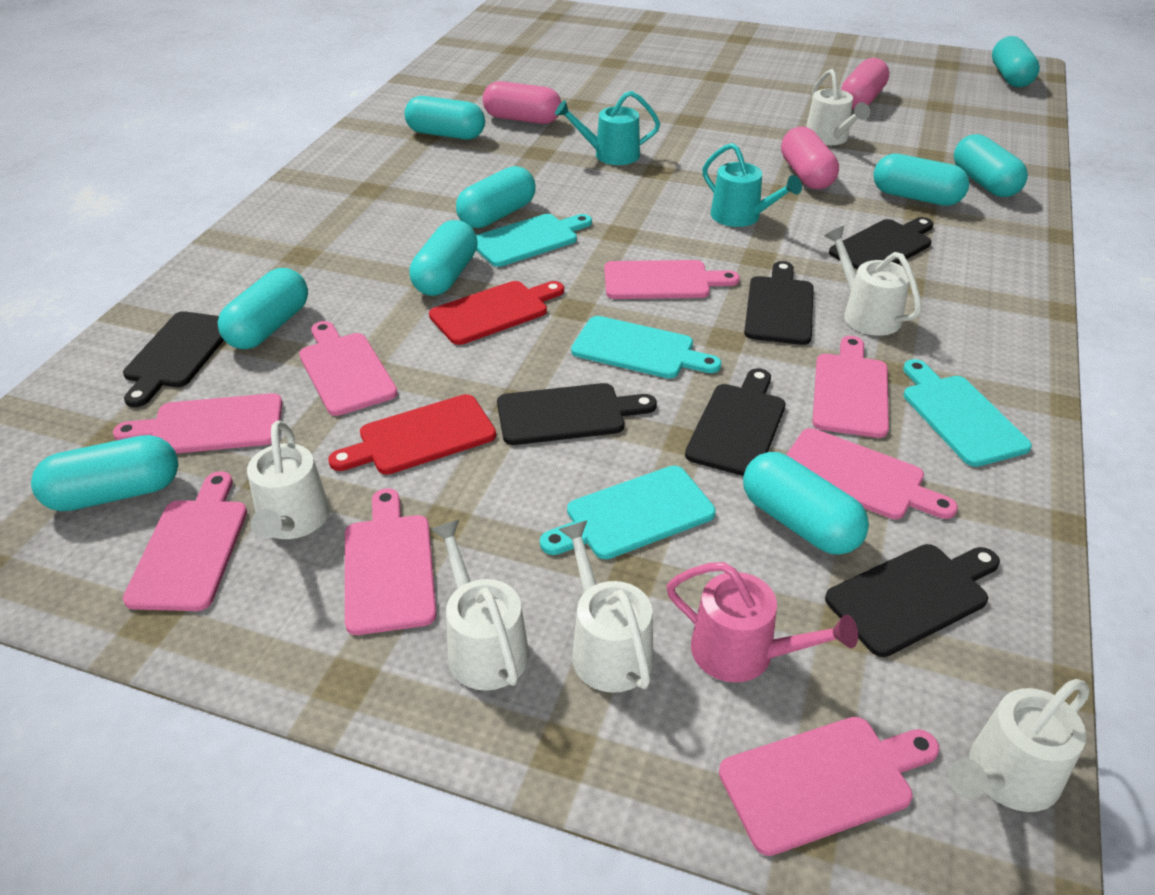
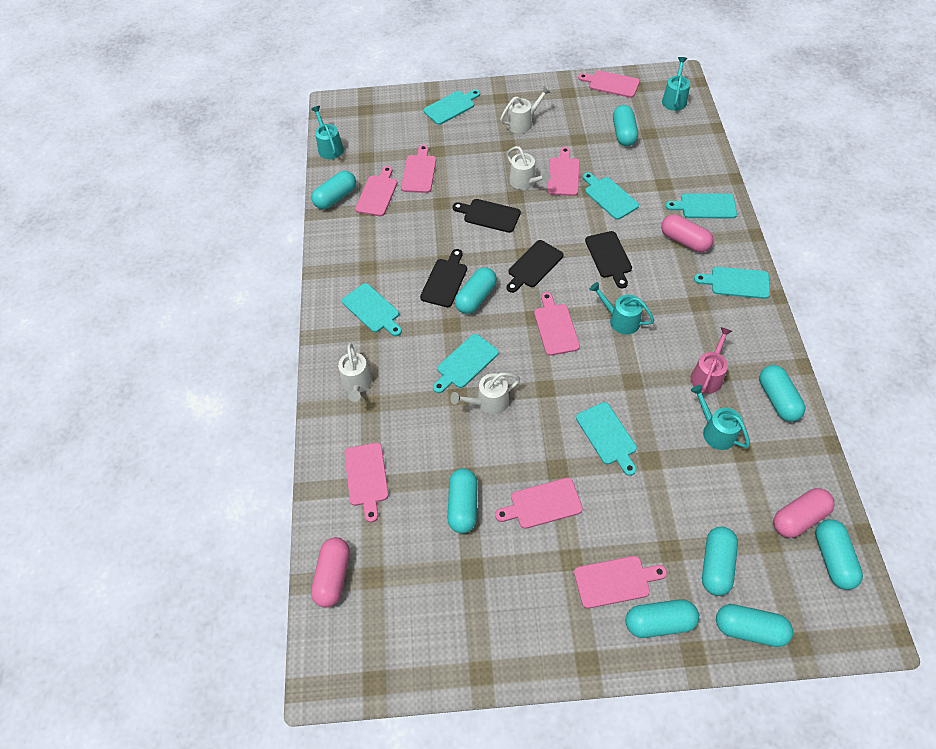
black cutting board: [123,311,224,407] [497,383,657,445] [685,368,786,476] [744,261,814,345] [825,544,1000,657] [829,217,933,270] = 6 -> [420,249,467,307] [453,199,521,233] [507,240,563,293] [585,231,632,288] = 4
red cutting board: [328,394,496,475] [429,281,564,345] = 2 -> none = 0
turquoise cutting board: [476,214,592,267] [540,466,716,559] [571,316,721,378] [903,359,1032,467] = 4 -> [342,283,402,336] [424,90,480,125] [433,334,499,393] [576,402,637,476] [583,173,639,220] [666,193,737,218] [694,267,770,299] = 7
turquoise watering can: [555,91,660,165] [702,143,802,227] = 2 -> [311,106,344,159] [589,282,655,335] [662,57,690,111] [691,385,750,450] = 4
white watering can: [247,421,329,539] [430,520,529,690] [559,521,653,693] [806,69,870,145] [824,226,922,336] [949,679,1090,812] = 6 -> [338,343,372,402] [450,372,520,415] [500,86,550,133] [507,146,551,190] = 4

